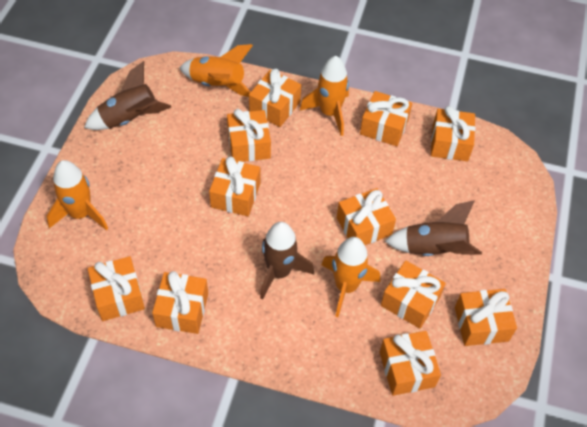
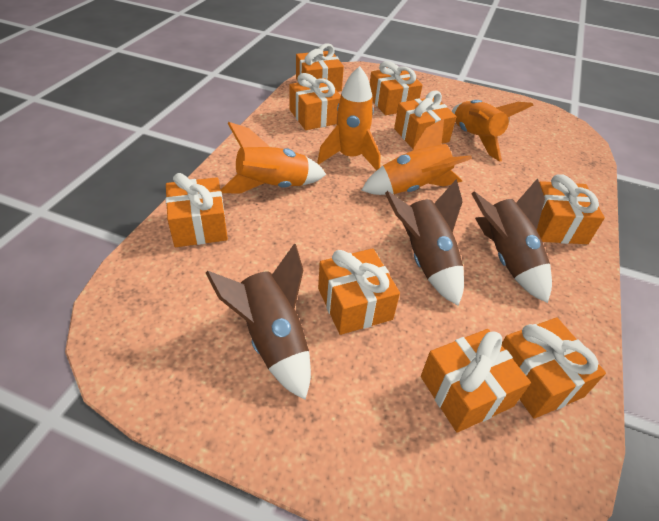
orange gift: [88,256,145,321] [152,271,208,334] [209,156,260,216] [227,109,271,162] [249,69,301,127] [337,188,396,245] [360,91,412,146] [380,331,441,396] [381,260,446,329] [431,106,475,161] [455,289,517,346] = 11 -> [166,173,228,247] [289,73,341,130] [296,43,344,92] [318,248,400,335] [370,61,423,115] [394,91,456,149] [421,329,531,433] [502,318,606,419] [537,174,605,244] = 9

